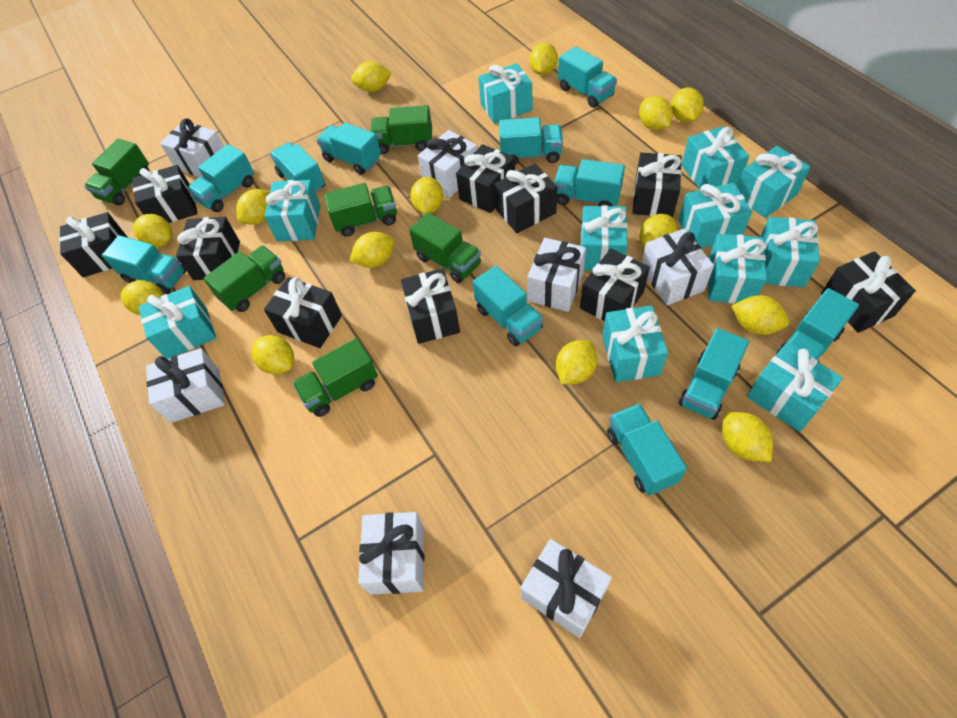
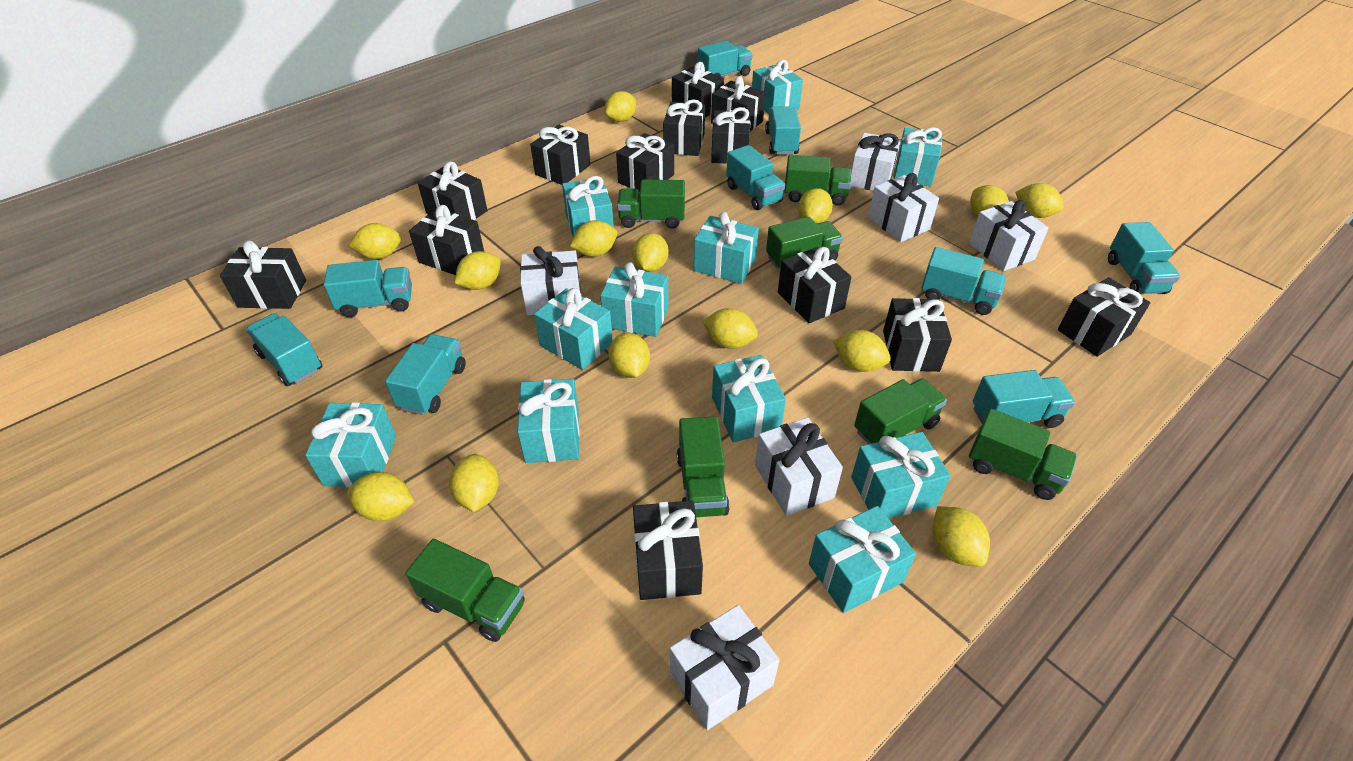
black gift: [59,212,127,277] [132,165,198,223] [176,217,240,280] [264,277,342,348] [401,268,460,344] [456,144,515,213] [494,164,557,233] [580,249,650,321] [633,153,682,217] [821,251,916,333] = 10 -> [220,241,306,309] [409,205,484,275] [418,161,488,220] [530,125,591,185] [616,133,674,192] [633,500,703,600] [663,99,705,156] [672,62,724,117] [711,76,766,131] [711,107,750,163] [778,247,851,323] [883,298,952,372] [1058,277,1150,357] = 13
green truck: [84,139,150,205] [203,246,285,312] [292,338,378,417] [324,183,397,237] [370,105,432,154] [409,212,481,283] = 6 -> [405,539,525,642] [617,180,685,229] [677,416,730,517] [766,217,843,269] [784,155,851,206] [854,378,947,444] [969,409,1077,500] = 7
turquoise truck: [102,235,186,294] [187,144,254,212] [270,142,325,193] [317,122,381,175] [473,266,543,346] [499,117,563,165] [554,159,625,206] [558,46,617,108] [607,403,687,495] [679,328,749,420] [776,288,859,362] = 11 -> [246,313,322,386] [324,260,412,317] [385,334,466,415] [698,41,753,77] [726,145,785,210] [765,106,801,155] [921,247,1006,315] [973,370,1075,428] [1108,222,1180,294] = 9
white gift: [146,348,225,423] [160,118,224,178] [358,512,424,595] [418,130,477,198] [520,539,612,638] [527,238,586,312] [642,228,714,305] = 7 -> [520,246,581,315] [670,605,780,730] [755,417,843,516] [851,133,901,191] [868,173,939,242] [969,200,1049,271] = 6

